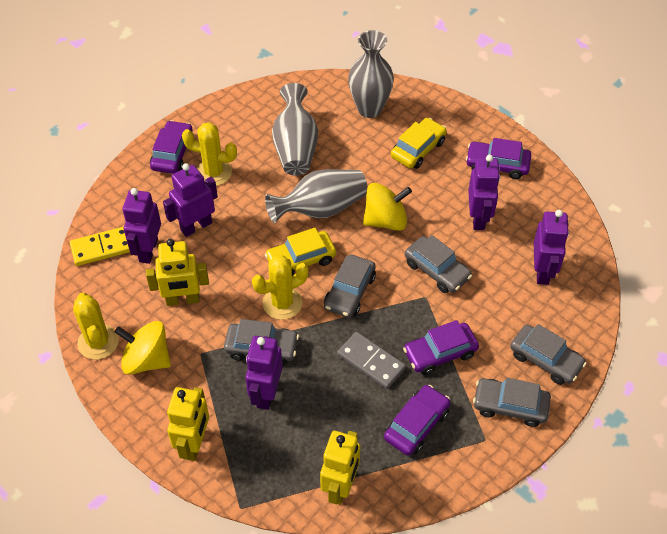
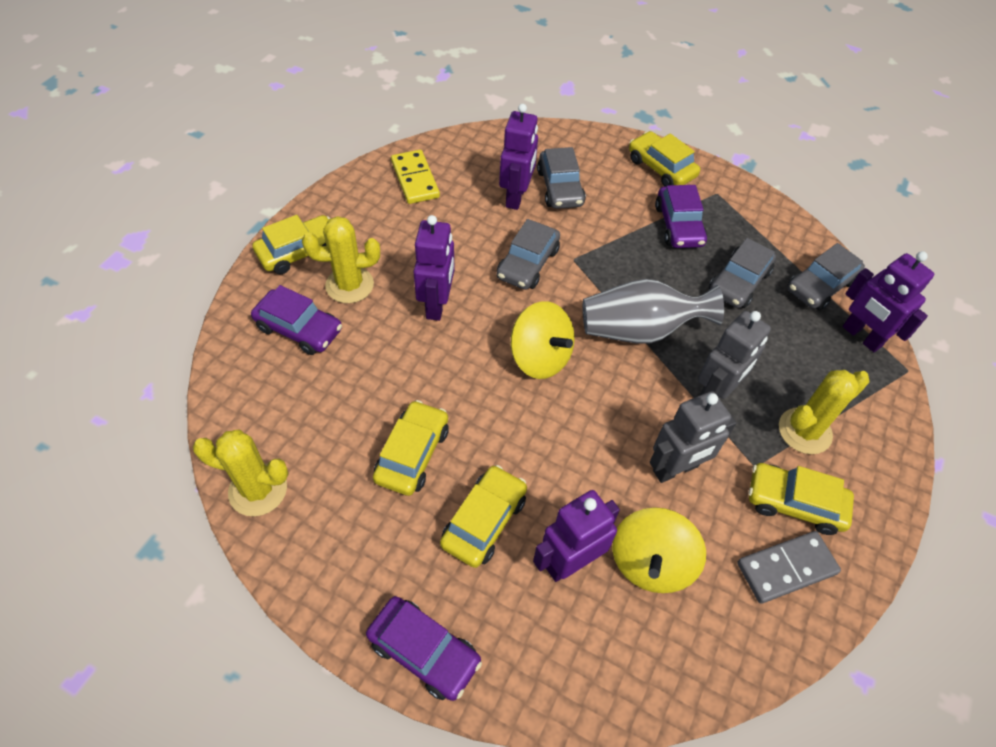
grey car: [224,319,299,366] [324,255,376,318] [405,235,472,293] [473,378,551,427] [510,324,587,385] = 5 -> [497,219,560,290] [537,147,586,209] [709,238,776,308] [788,243,865,310] = 4
grey robot: none = 0 -> [650,391,737,483] [698,311,771,399] = 2
grey vase: [265,169,368,223] [272,83,318,176] [348,30,394,118] = 3 -> [583,279,724,344] = 1
purple car: [150,120,194,174] [384,385,450,456] [403,320,479,375] [466,138,531,179] = 4 -> [251,285,342,355] [366,596,482,701] [655,185,707,248] = 3
purple robot: [122,188,161,264] [163,163,218,237] [245,336,283,410] [468,155,500,230] [534,210,569,285] = 5 -> [413,215,455,321] [499,104,538,210] [533,490,620,582] [843,251,934,352] = 4
yellow car: [265,228,336,276] [391,118,447,169] = 2 -> [252,215,330,274] [373,400,449,496] [440,465,527,568] [629,131,700,187] [749,463,854,535] = 5
yellow robot: [146,239,209,306] [167,387,209,461] [320,431,360,505] = 3 -> none = 0

